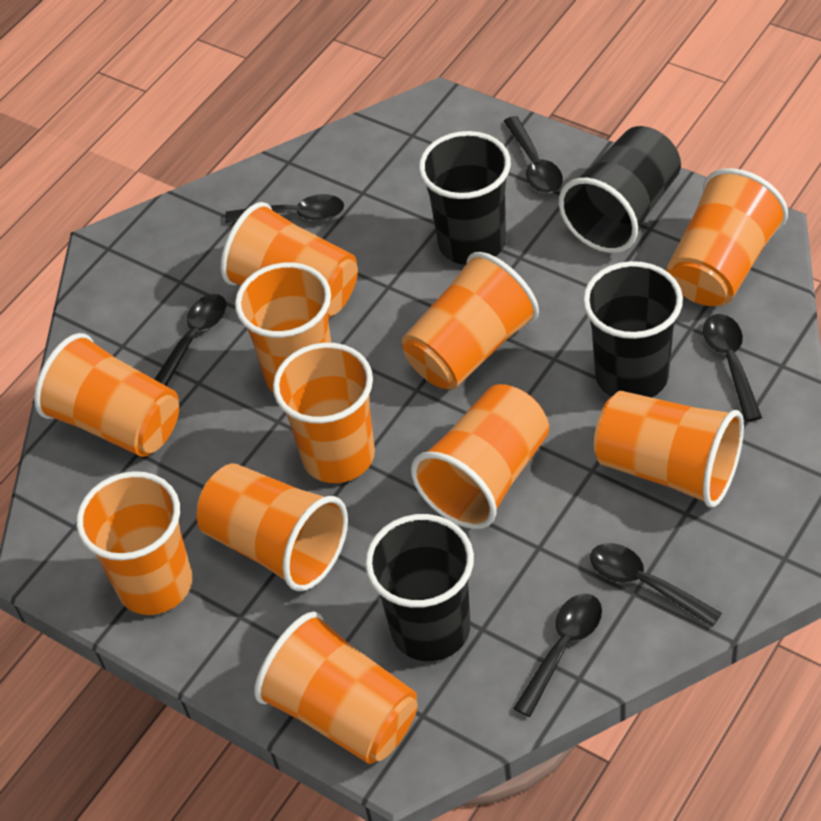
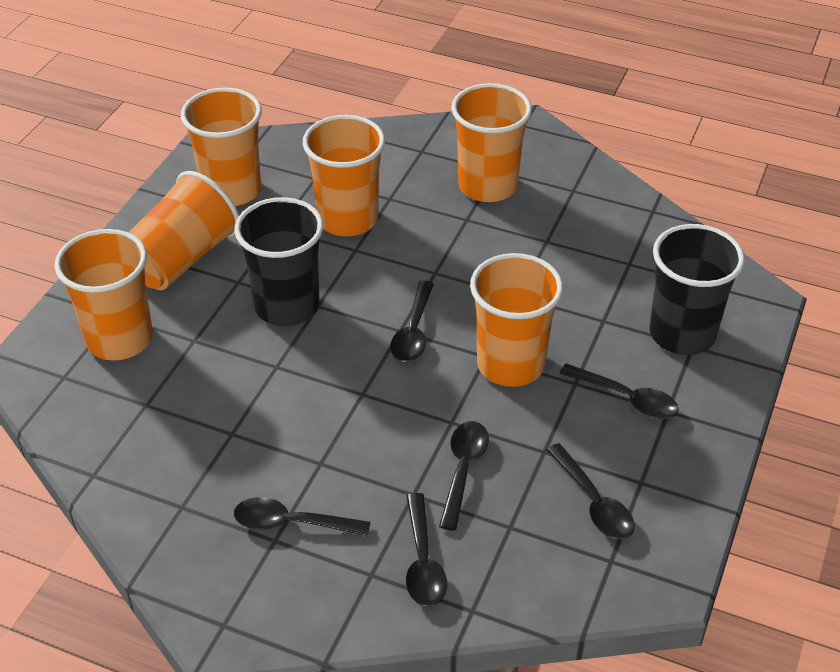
black cup: [365,514,474,661] [419,131,511,265] [559,126,681,253] [583,261,683,398] = 4 -> [234,197,323,326] [649,224,745,355] = 2
orange cup: [34,333,179,457] [76,471,193,615] [197,463,348,591] [221,202,358,318] [235,262,331,392] [254,612,418,764] [273,343,375,483] [402,252,539,390] [411,384,549,529] [594,391,744,508] [667,168,788,306] = 11 -> [54,229,153,361] [128,171,239,290] [181,87,262,206] [303,115,385,236] [451,83,532,202] [470,253,563,387] = 6

